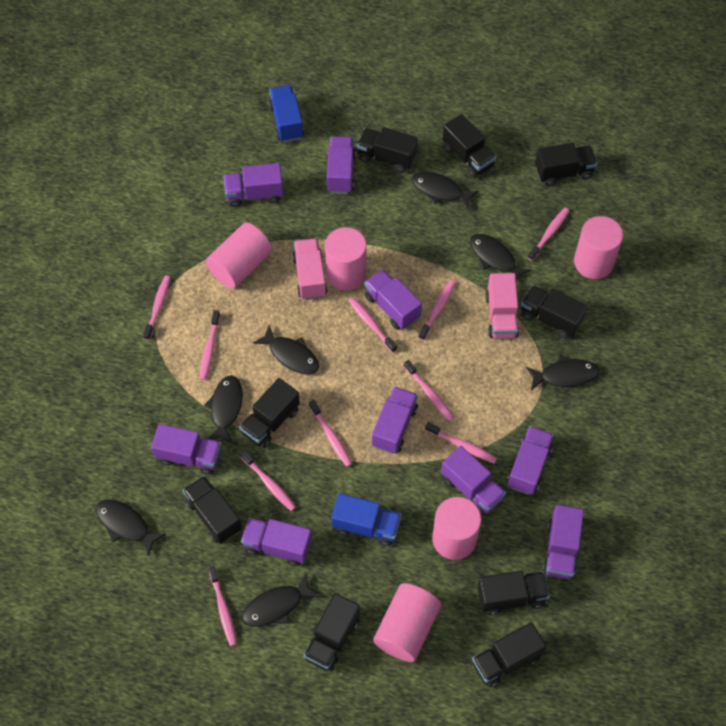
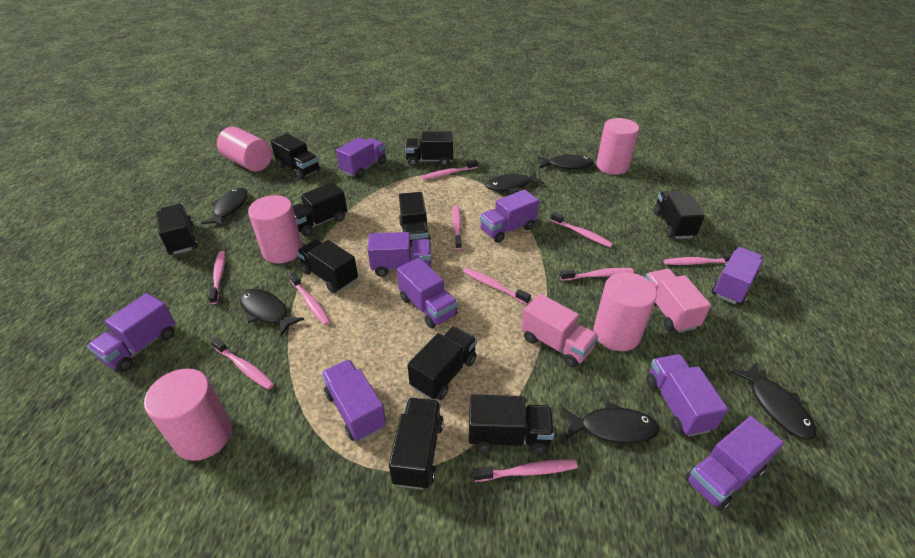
black fish: [96,499,166,556] [204,375,243,444] [242,574,320,627] [253,325,319,375] [412,172,478,210] [470,234,532,282] [526,355,600,390] = 7 -> [201,188,247,226] [240,289,304,336] [485,172,544,192] [537,153,594,169] [563,401,660,443] [731,362,816,440] = 6
black truck: [183,476,242,544] [239,378,300,448] [304,593,360,671] [357,127,418,173] [442,114,496,178] [472,622,547,687] [477,571,550,615] [521,285,588,339] [535,143,597,186] = 9 -> [156,204,198,255] [271,134,320,180] [292,182,347,236] [297,240,358,293] [389,398,444,490] [399,192,431,248] [405,132,453,166] [407,326,477,400] [469,394,554,454] [654,191,705,239] = 10
blue truck: [269,85,304,142] [331,493,401,546] = 2 -> none = 0

